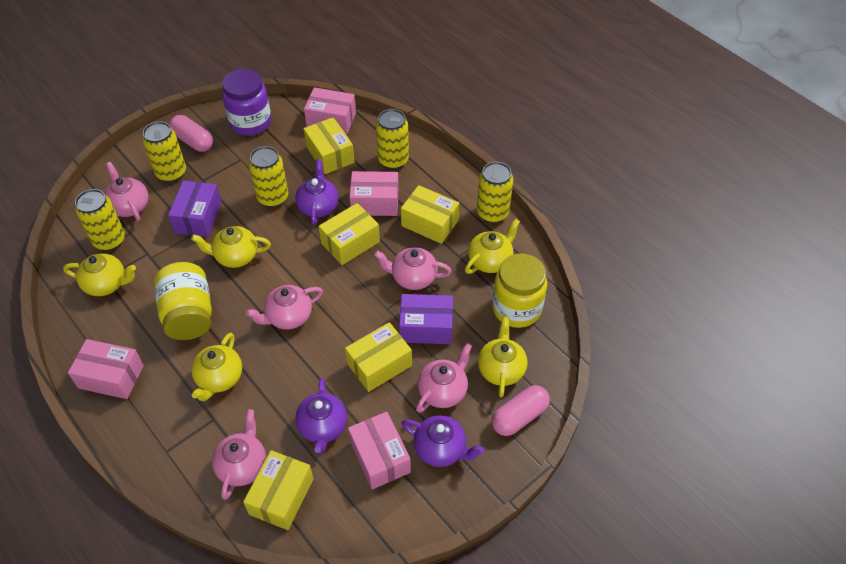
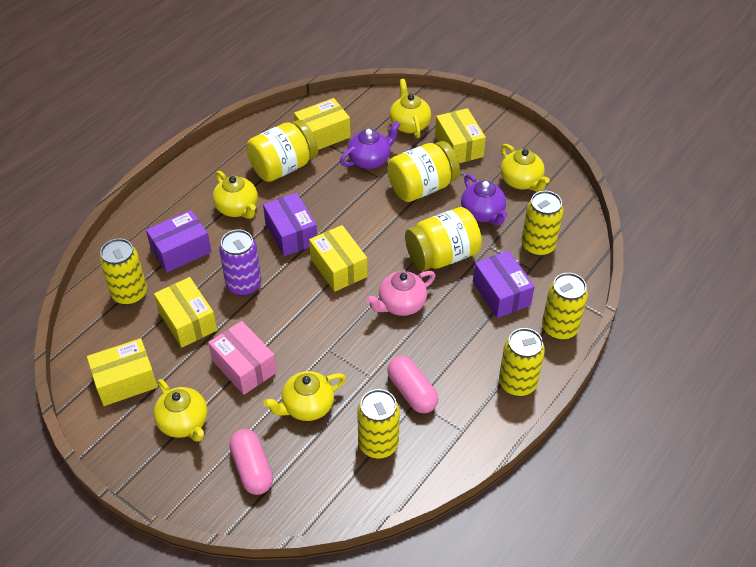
pink box: [68,339,144,399] [304,87,356,134] [348,412,411,489] [350,171,399,216] = 4 -> [208,321,277,395] = 1
pink teapot: [104,162,149,221] [212,409,266,500] [246,285,323,329] [374,247,452,290] [416,343,472,413] = 5 -> [366,271,436,316] = 1
purple box: [168,180,222,237] [399,294,453,344] = 2 -> [146,210,211,272] [263,193,317,256] [473,251,535,318] = 3
purple can: none = 0 -> [219,230,261,296] = 1
purple jar: [222,69,271,136] = 1 -> none = 0
purple teapot: [295,159,339,225] [295,378,347,454] [401,415,484,467] = 3 -> [340,121,400,169] [461,174,508,225] = 2
yellow jar: [154,262,212,340] [492,253,547,328] = 2 -> [247,120,318,182] [387,141,460,202] [405,207,482,271] = 3

